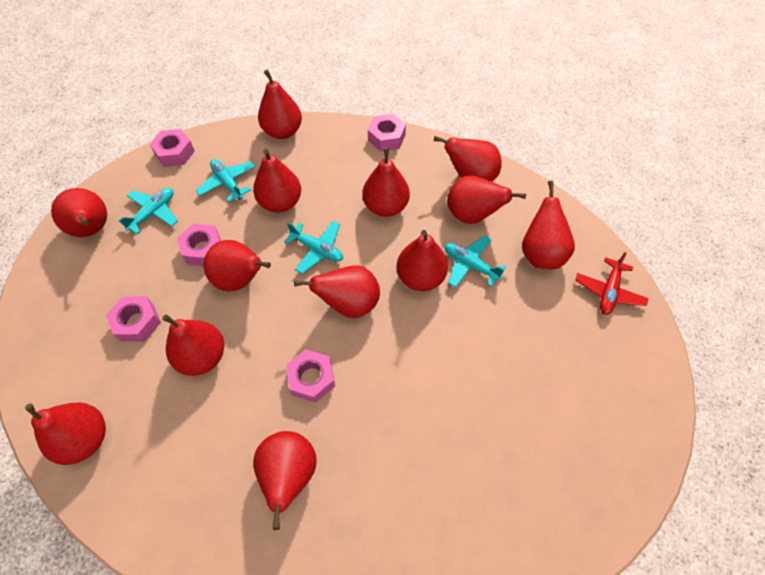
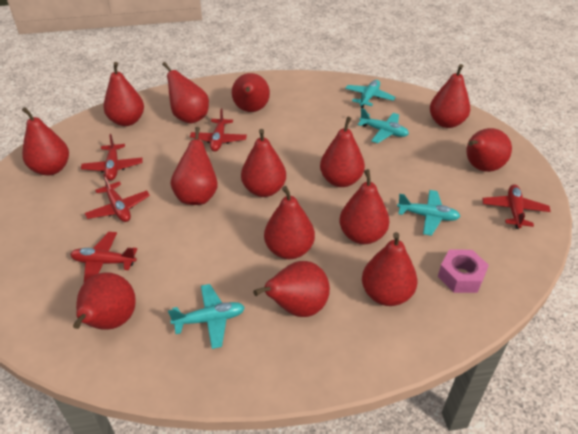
pink nut: [106,296,161,342] [150,129,195,167] [177,223,221,266] [286,349,335,403] [368,114,406,151] = 5 -> [438,250,489,293] = 1
red pear: [25,403,106,465] [51,188,107,237] [162,314,224,376] [204,240,271,291] [253,149,301,213] [253,431,317,530] [258,70,302,139] [294,265,380,318] [363,147,410,217] [396,230,448,291] [434,136,502,181] [447,175,526,224] [522,181,575,269] = 13 -> [22,107,69,175] [73,272,136,330] [103,62,144,126] [162,62,209,124] [171,127,218,205] [232,73,270,112] [241,129,286,197] [253,261,330,317] [264,186,315,259] [320,116,365,187] [340,169,389,244] [362,232,418,306] [430,64,470,128] [467,128,512,172] = 14
red plane: [575,252,648,315] = 1 -> [70,232,137,283] [81,134,143,181] [84,174,150,222] [190,108,247,152] [482,184,551,229] = 5

